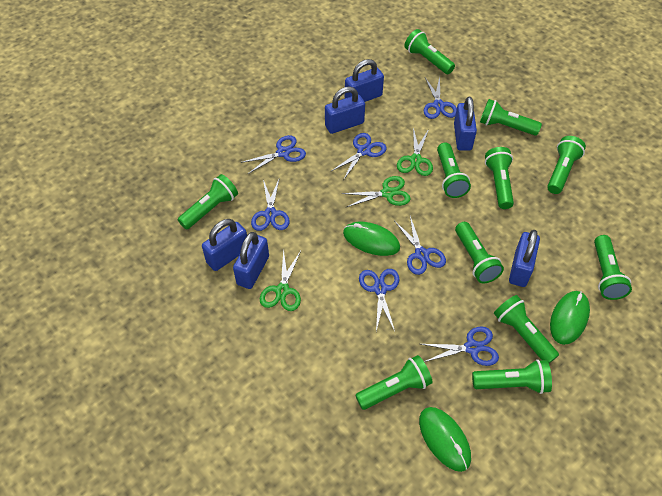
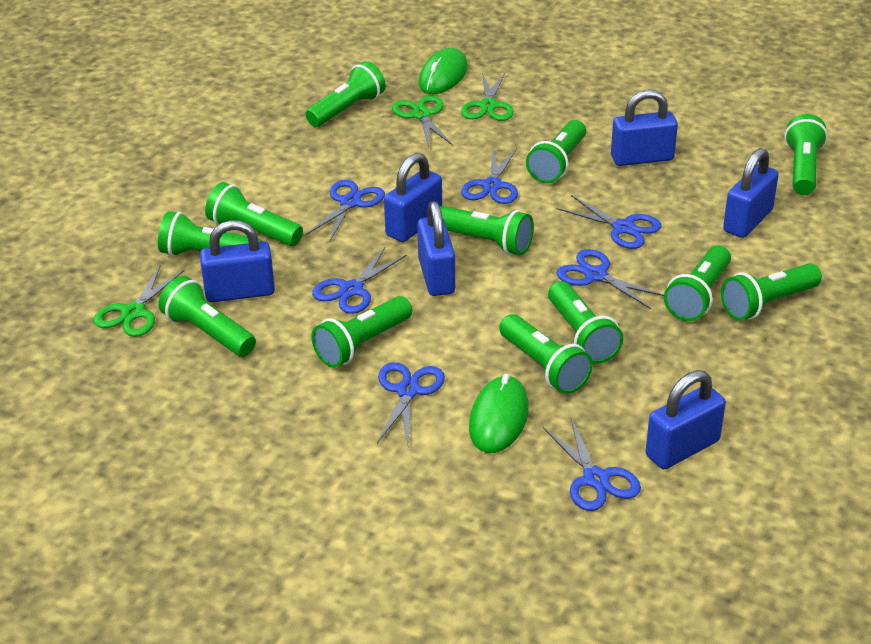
green flashlight: [178,174,238,230] [355,355,433,410] [404,29,455,74] [437,143,471,198] [455,222,504,283] [472,359,552,394] [480,99,542,136] [485,147,514,209] [494,295,559,363] [547,136,586,194] [594,235,632,300] = 11 -> [158,211,263,257] [159,276,256,357] [205,182,303,246] [305,61,386,127] [311,296,412,368] [440,206,534,255] [499,314,593,394] [526,120,586,183] [548,281,623,364] [664,245,731,321] [721,263,822,321] [785,114,828,195] = 12
green mouse: [343,222,400,256] [419,407,471,472] [550,291,590,345] = 3 -> [419,48,468,94] [469,374,529,453] = 2

